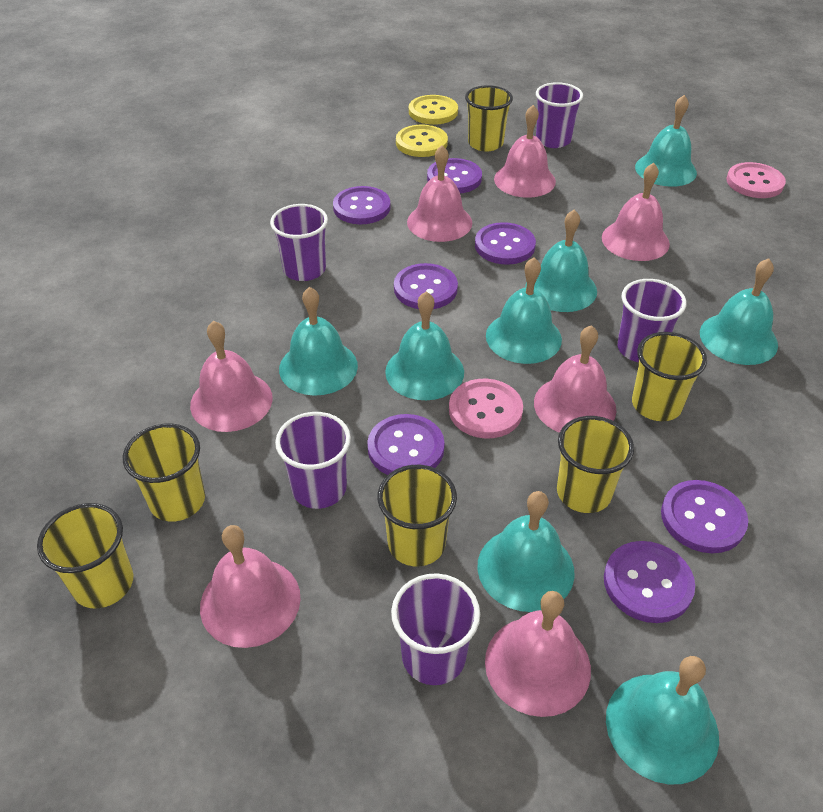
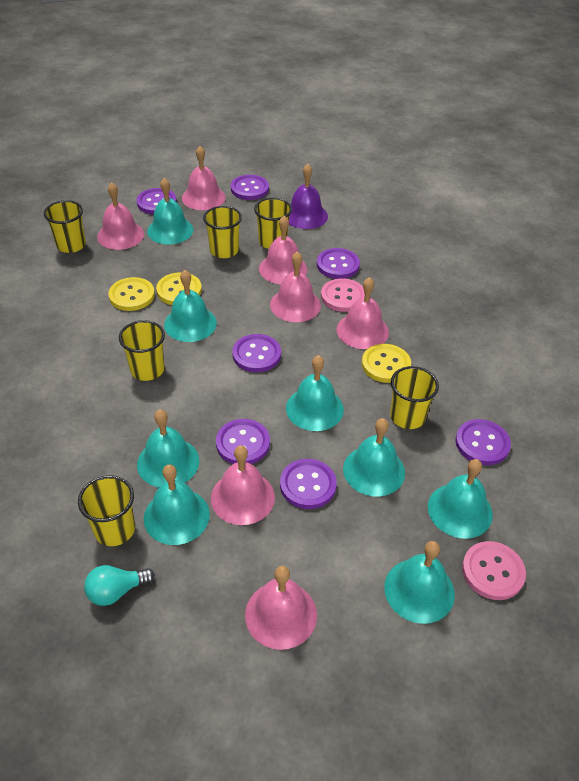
purple bell: none = 0 -> [289,164,328,229] = 1
purple cup: [270,204,328,281] [275,412,351,509] [391,573,480,685] [536,82,583,148] [617,279,687,362] = 5 -> none = 0
turquoise light bulb: none = 0 -> [84,565,155,606] = 1
yellow button: [396,124,448,157] [409,95,458,125] = 2 -> [108,277,155,311] [156,272,202,305] [362,344,411,383] = 3

